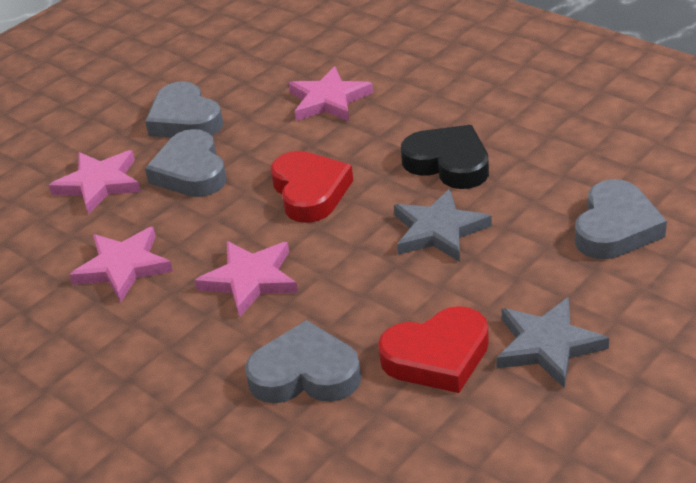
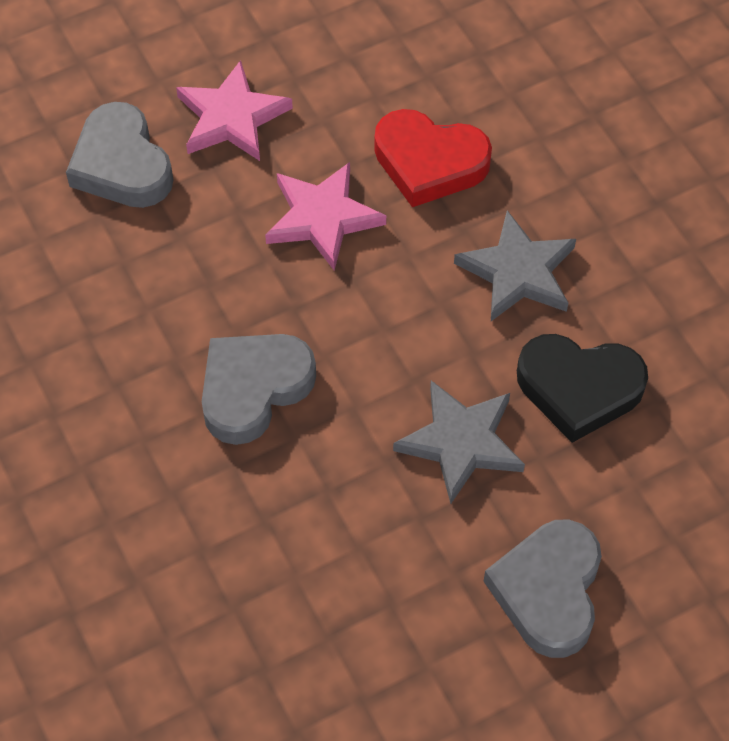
grey heart: [145,81,223,138] [145,129,226,197] [245,320,361,404] [575,179,667,259] = 4 -> [66,102,174,208] [202,334,316,445] [483,519,602,658] = 3
pink star: [49,150,141,214] [69,227,173,302] [195,241,298,318] [288,66,373,121] = 4 -> [176,60,293,161] [265,162,386,271] = 2
red heart: [271,151,353,223] [378,306,489,393] = 2 -> [374,109,492,207] = 1

